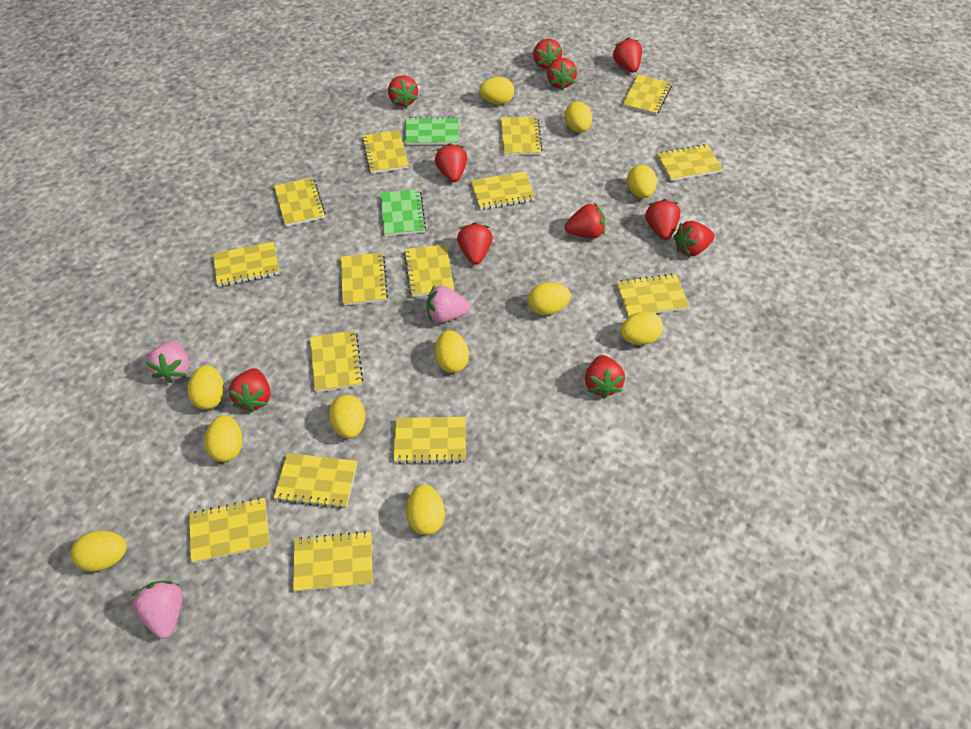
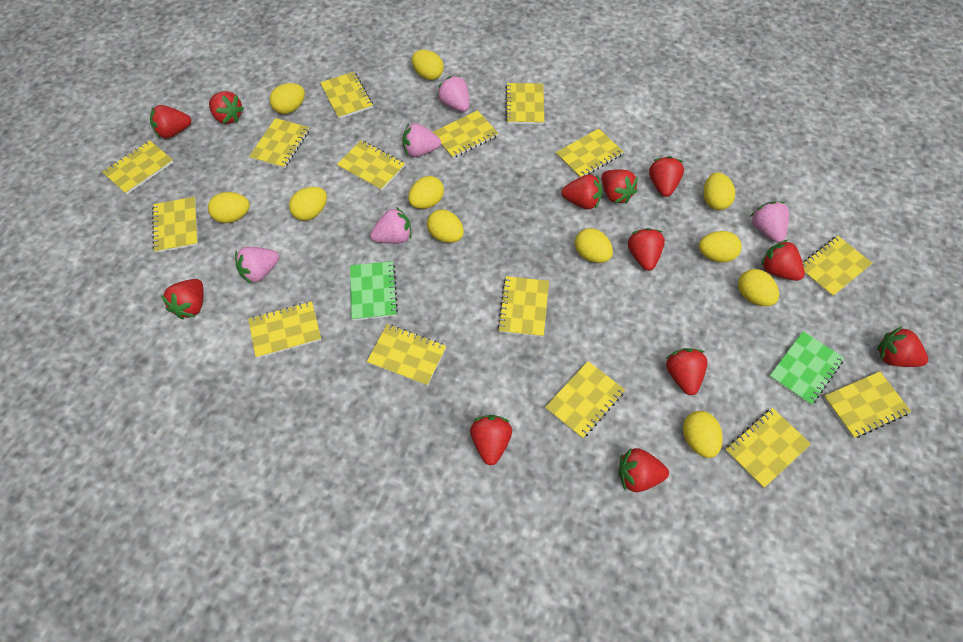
pink strawberry: [132,581,183,639] [146,341,189,383] [426,285,470,323] = 3 -> [235,247,279,284] [370,207,412,244] [402,123,441,157] [437,75,469,112] [750,201,789,243] = 5
red strawberry: [229,368,270,412] [388,76,418,108] [435,143,467,182] [457,222,493,265] [533,39,562,69] [547,58,577,90] [565,203,605,238] [585,355,625,398] [612,37,642,73] [645,199,680,240] [674,221,714,256] = 11 -> [150,105,191,138] [161,279,203,319] [209,91,244,124] [470,415,512,466] [561,174,602,209] [602,170,638,204] [618,448,669,492] [628,228,665,271] [649,156,684,197] [666,348,708,395] [761,240,805,281] [877,326,928,367] = 12

